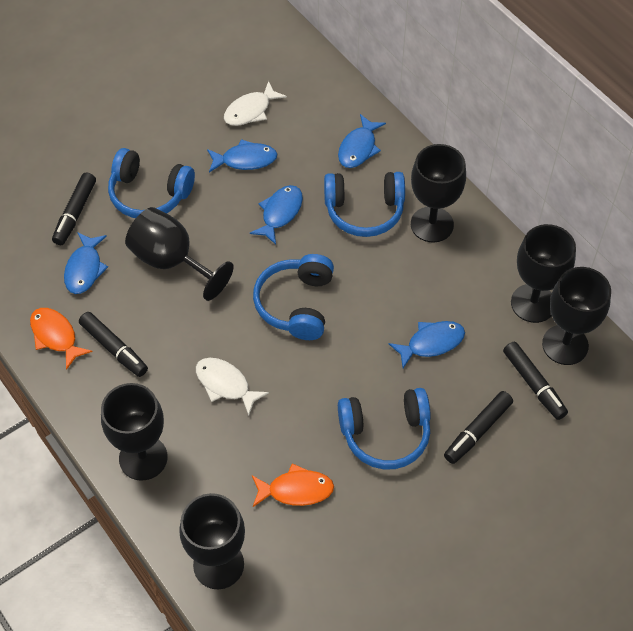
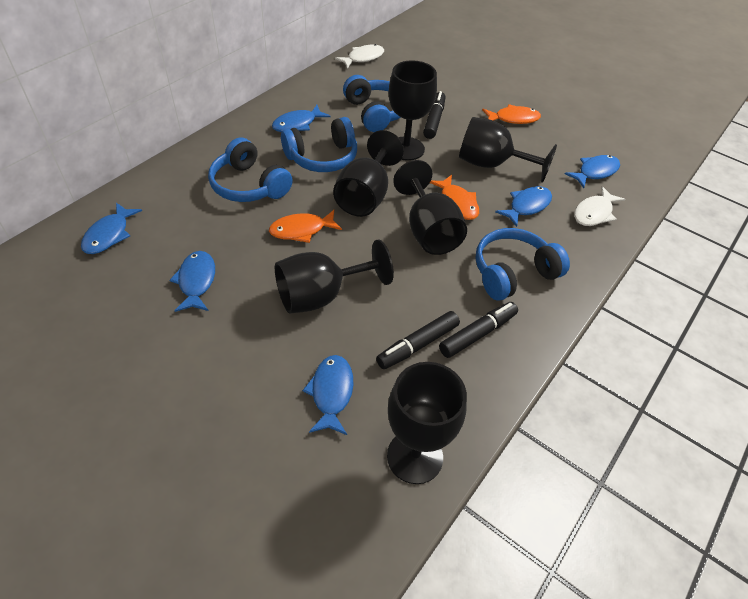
black marker: [52,173,96,245] [79,312,148,377] [444,391,513,464] [503,341,568,420] = 4 -> [376,311,460,369] [423,91,445,139] [439,302,518,358] = 3
blue fish: [64,232,108,294] [207,139,277,173] [250,185,303,245] [338,114,386,168] [389,321,465,368] = 5 -> [81,202,142,254] [169,251,215,312] [272,105,331,132] [302,355,353,435] [495,186,552,227] [565,155,620,188] = 6
orange fish: [30,308,93,370] [252,463,334,507] = 2 -> [269,210,342,243] [430,175,479,220] [482,104,541,124] = 3

